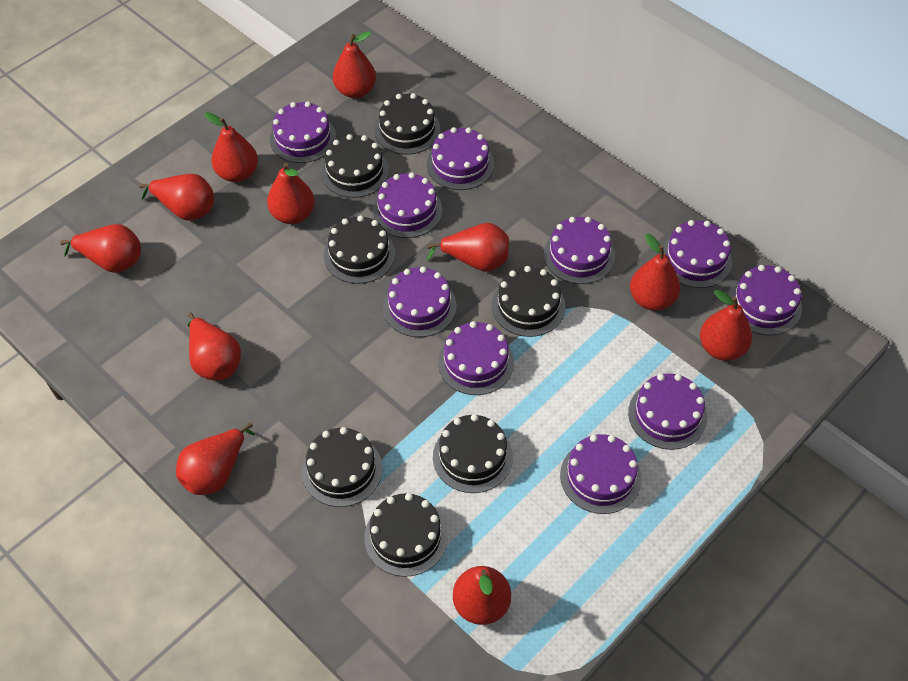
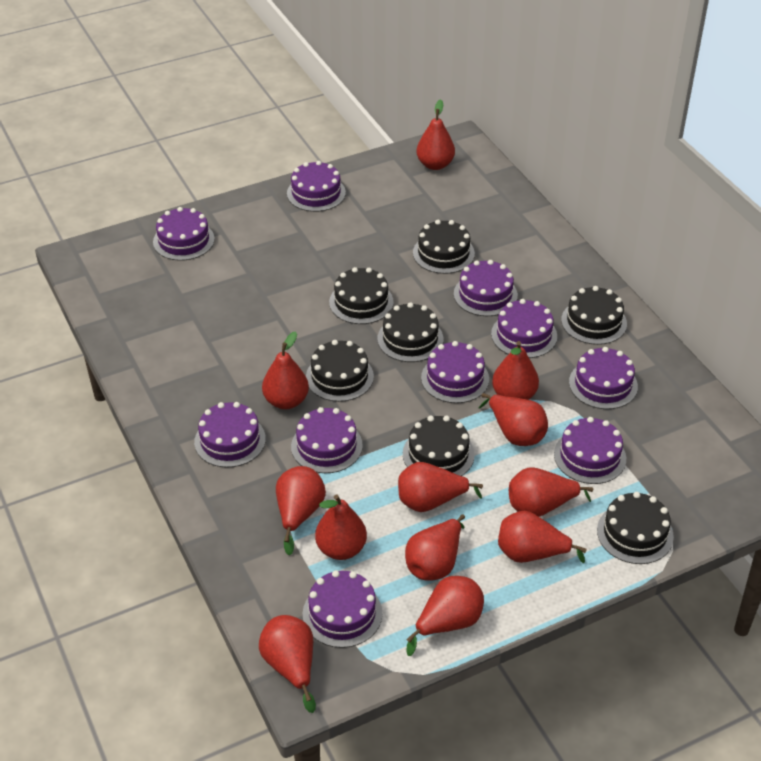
red pear: [60,224,141,273] [139,174,214,221] [176,423,255,495] [188,313,241,381] [204,112,258,182] [267,163,315,224] [333,31,376,98] [427,223,509,272] [453,566,511,625] [630,234,680,311] [700,290,752,361] = 11 -> [259,615,316,713] [262,331,309,409] [276,466,326,555] [315,494,367,560] [398,462,483,512] [405,514,465,581] [406,576,484,656] [416,99,455,170] [479,393,548,446] [492,341,539,400] [498,511,587,563] [509,467,593,517] = 12

